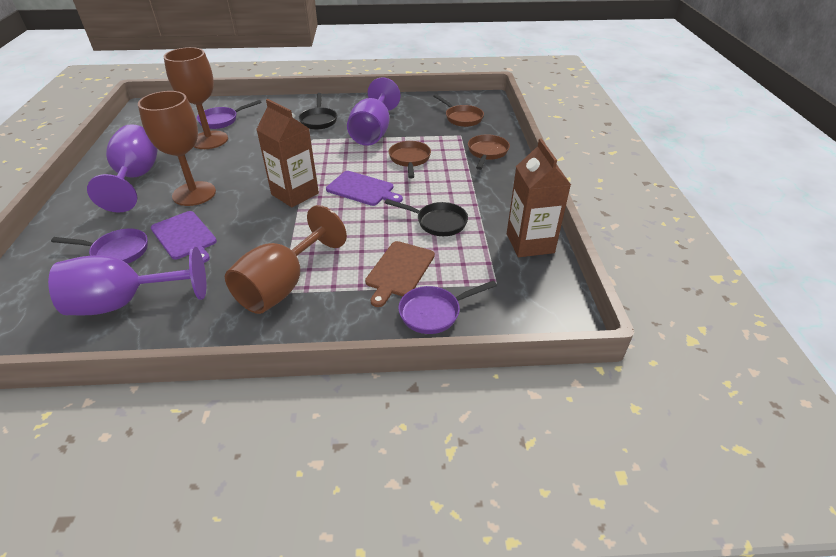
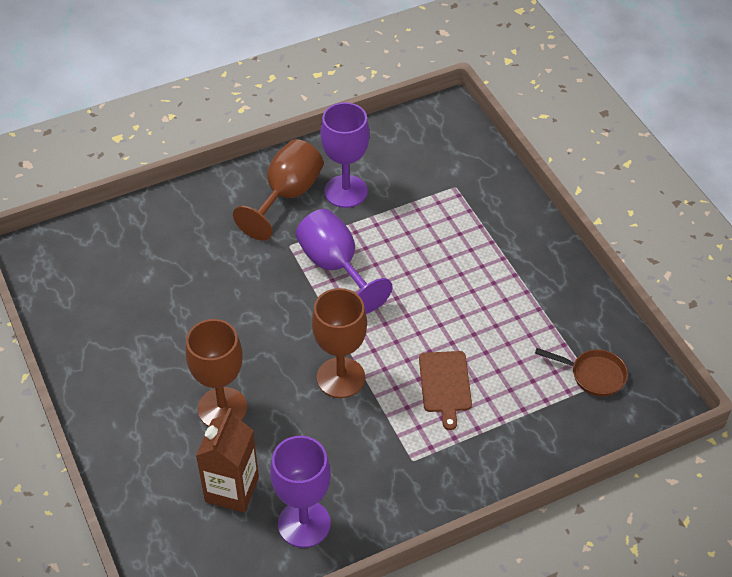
black pan: [299,93,337,130] [385,199,468,236] = 2 -> none = 0
brown carton: [256,99,319,207] [507,139,571,257] = 2 -> [196,408,259,512] = 1
brown pan: [388,141,431,179] [433,94,484,127] [468,134,510,170] = 3 -> [535,348,628,397] = 1
purple cutting board: [151,211,217,263] [326,171,403,206] = 2 -> none = 0
purple pan: [51,229,148,264] [197,100,262,129] [398,280,497,334] = 3 -> none = 0

